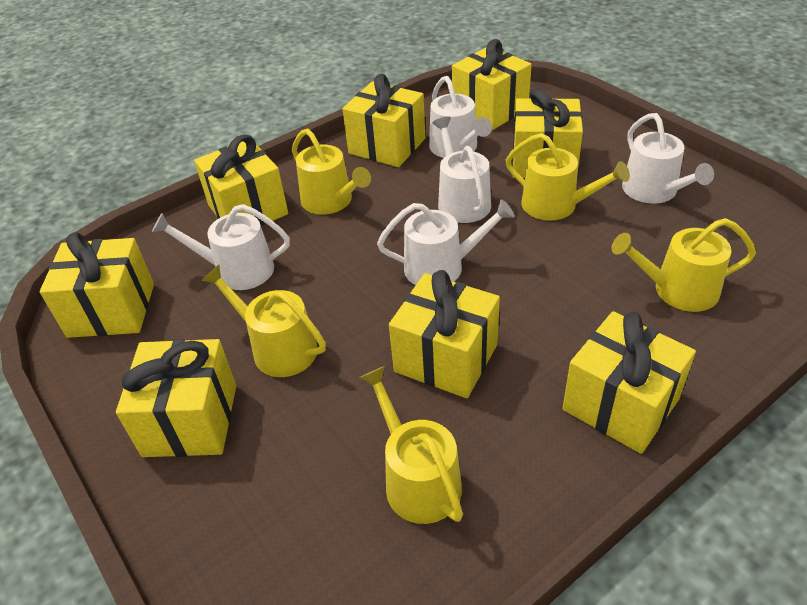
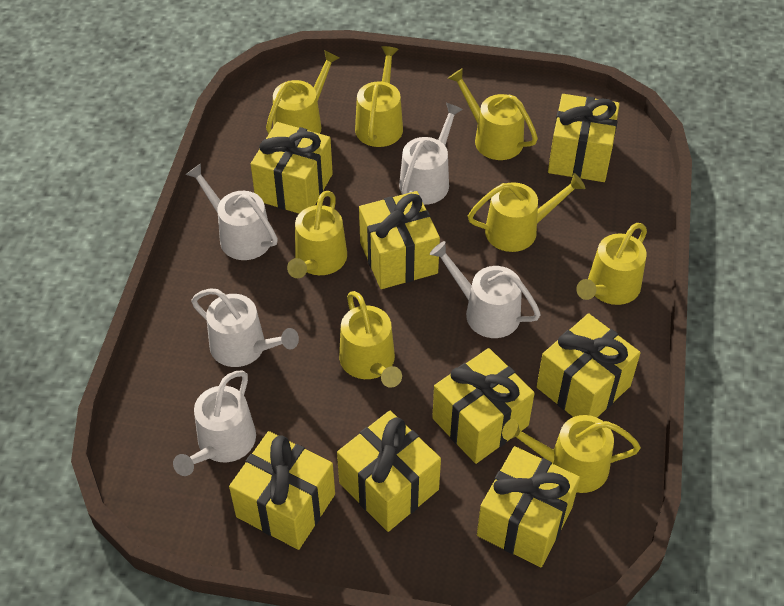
yellow watering can: [201,265,326,377] [292,129,371,215] [359,366,463,524] [506,133,630,221] [611,218,756,312] = 5 -> [266,50,339,134] [287,191,347,278] [339,291,402,388] [355,46,403,147] [448,68,538,160] [468,173,585,252] [502,415,641,493] [576,223,647,305] = 8

